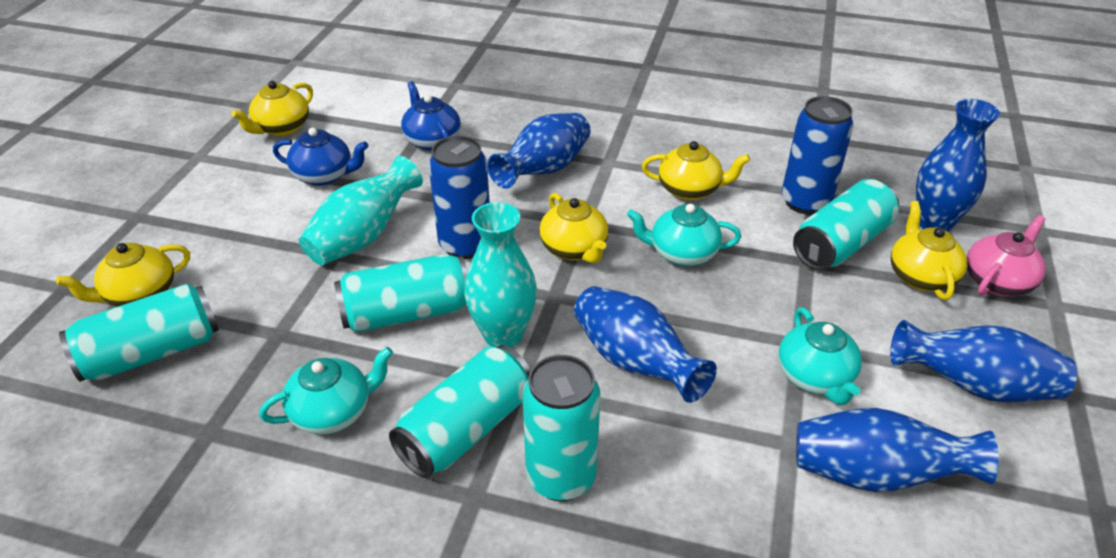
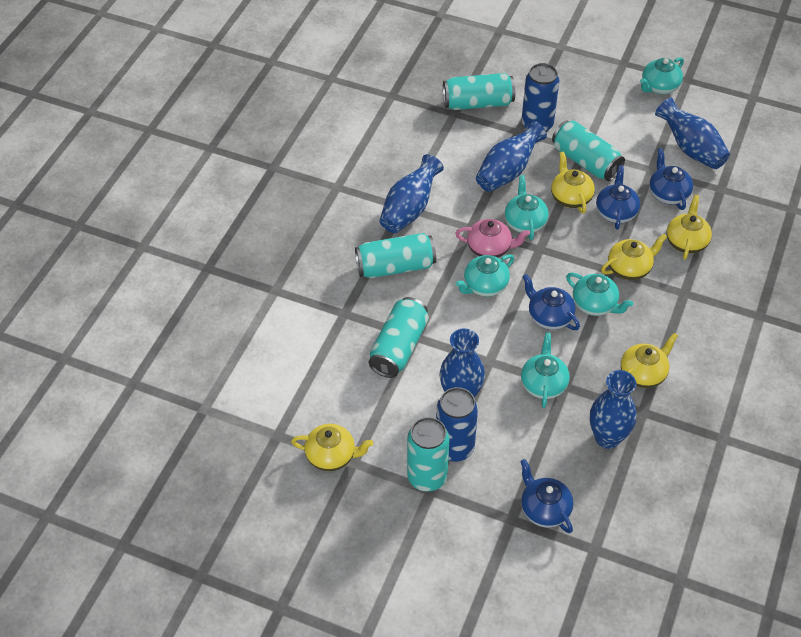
blue teapot: [273,128,369,186] [401,81,461,151] = 2 -> [520,459,573,533] [522,274,580,330] [596,165,640,230] [649,148,693,210] = 4
turquoise teapot: [259,347,393,435] [627,204,741,266] [778,307,862,405] = 3 -> [455,254,514,297] [505,175,549,240] [521,333,570,408] [566,273,633,316] [640,57,684,94] = 5
turquoise vase: [299,156,423,265] [464,202,537,348] = 2 -> none = 0

